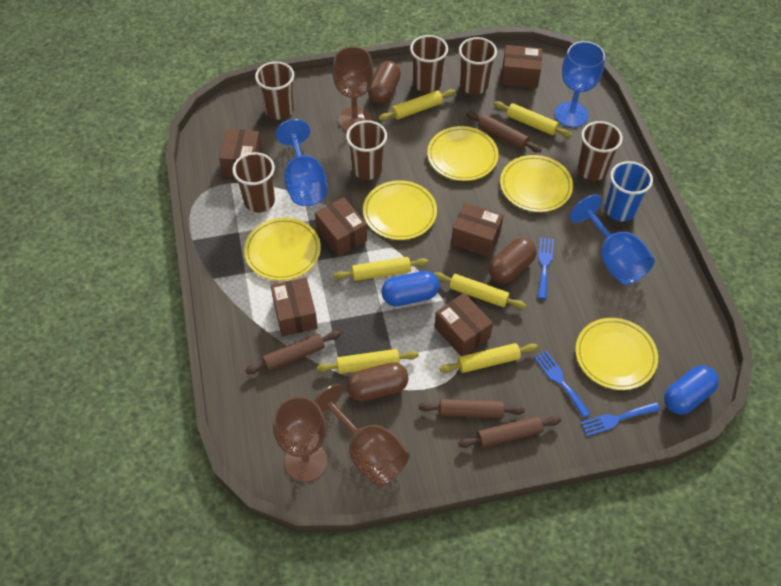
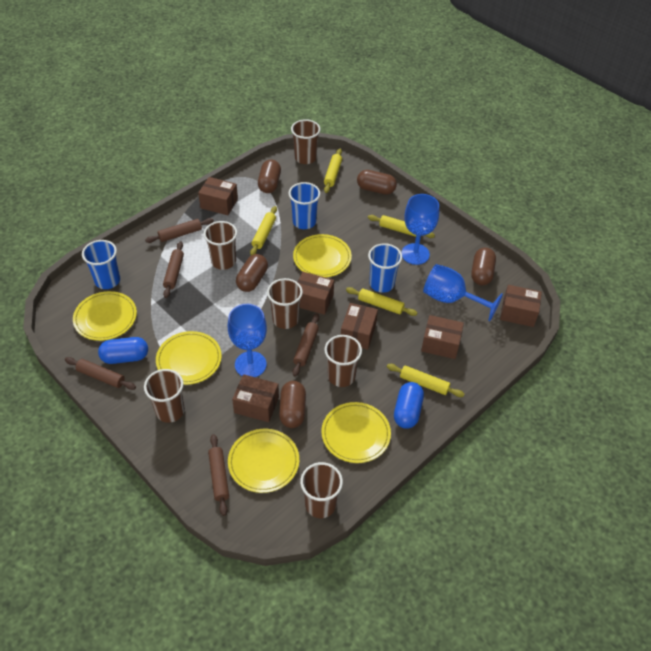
blue cup: [605,161,653,221] = 1 -> [82,240,120,289] [289,182,320,229] [368,243,402,293] = 3
blue fork: [534,350,591,418] [538,237,554,299] [580,402,660,436] = 3 -> none = 0
brown capsule: [347,362,409,402] [368,61,401,104] [489,238,537,284] = 3 -> [236,254,268,292] [258,160,281,193] [279,381,306,428] [357,170,397,195] [471,248,496,285] = 5
brown goblet: [273,396,328,482] [314,384,410,487] [332,47,374,131] = 3 -> none = 0
brown rolling pin: [245,331,341,374] [419,399,525,418] [458,416,561,448] [466,111,542,153] = 4 -> [65,357,136,390] [145,218,214,243] [163,242,184,298] [208,434,229,516] [292,313,319,376] = 5
yellow rolling pin: [317,349,419,374] [333,257,429,281] [379,89,456,121] [434,272,526,309] [440,343,538,373] [494,101,573,138] = 6 -> [250,206,277,255] [324,149,342,193] [346,287,417,316] [368,215,435,238] [387,364,464,397] = 5

